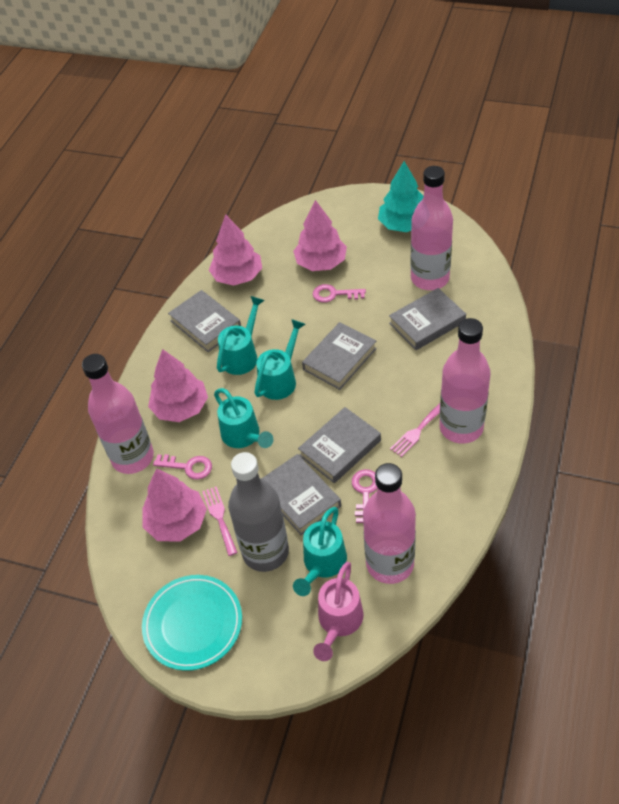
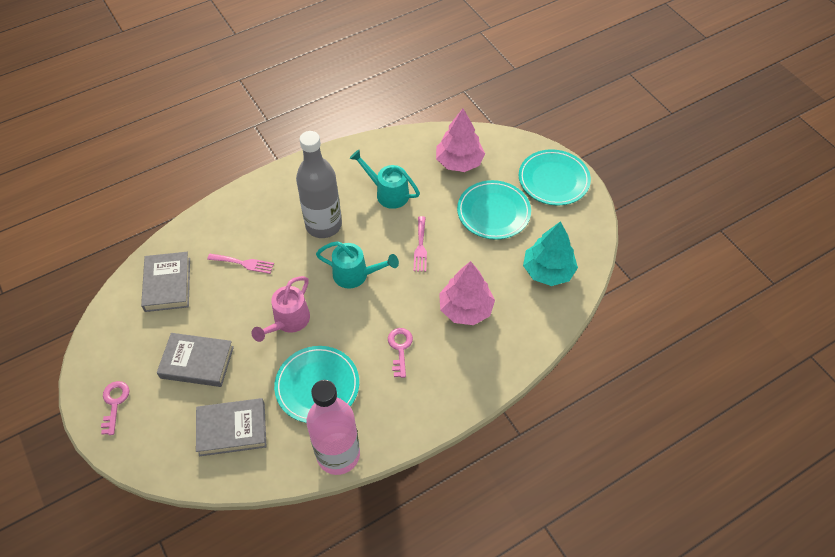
grey book: [168,290,241,352] [261,454,341,535] [298,407,381,483] [302,322,377,390] [389,288,466,350] = 5 -> [141,252,190,312] [157,333,234,387] [196,398,267,457] = 3
pink bottle: [82,354,154,474] [363,463,416,584] [410,166,453,290] [439,318,491,444] = 4 -> [306,380,360,475] = 1
pink key: [153,454,212,480] [313,284,366,303] [352,469,377,523] = 3 -> [101,381,129,435] [388,328,413,378] = 2
pink tree: [143,468,207,542] [148,349,208,422] [209,214,262,286] [293,200,347,271] = 4 -> [436,108,485,172] [439,261,495,325] = 2
turquoise plate: [142,575,242,671] = 1 -> [274,346,359,423] [457,180,531,240] [519,149,591,205] = 3
turquoise watering can: [214,388,273,448] [217,296,265,375] [254,319,305,400] [293,507,347,596] = 4 -> [316,241,399,289] [349,150,420,209] = 2

